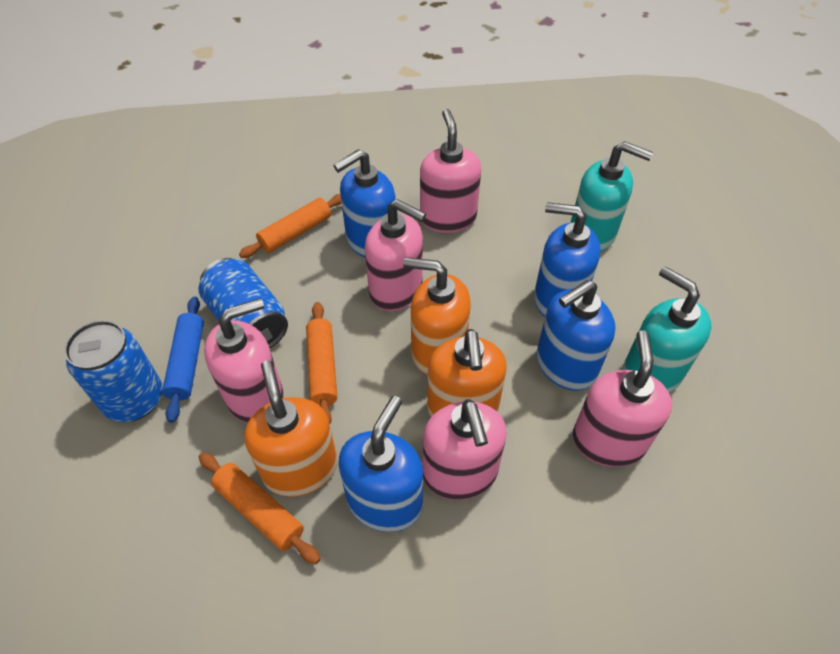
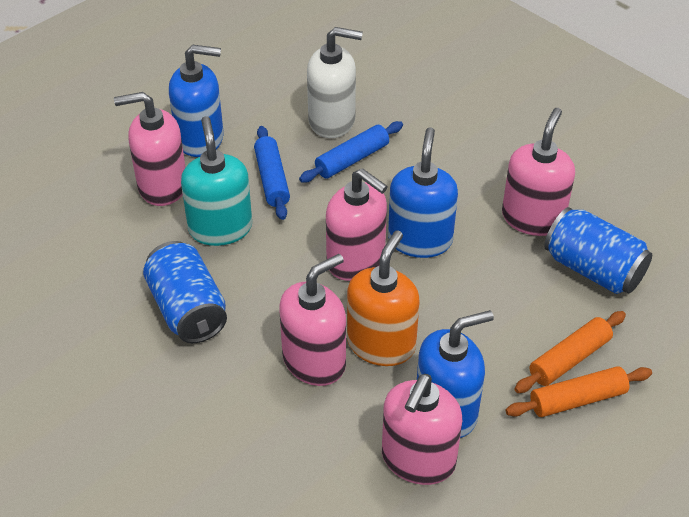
blue rolling pin: [162,296,204,423] = 1 -> [254,126,290,220] [299,121,403,182] = 2
blue soap dispenser: [333,149,396,258] [338,396,423,532] [534,202,601,317] [536,280,616,391] = 4 -> [169,45,224,157] [388,127,458,258] [417,310,494,438] = 3
orange rolling pin: [199,452,320,564] [239,194,342,258] [306,302,337,424] = 3 -> [506,366,652,417] [515,311,626,393] = 2
orange soap dispenser: [244,360,338,497] [403,257,471,375] [427,329,507,417] = 3 -> [347,231,420,366] = 1
turquoise soap dispenser: [570,141,653,252] [623,266,712,393] = 2 -> [181,116,252,246] = 1
white soap dispenser: none = 0 -> [307,27,363,138] = 1

